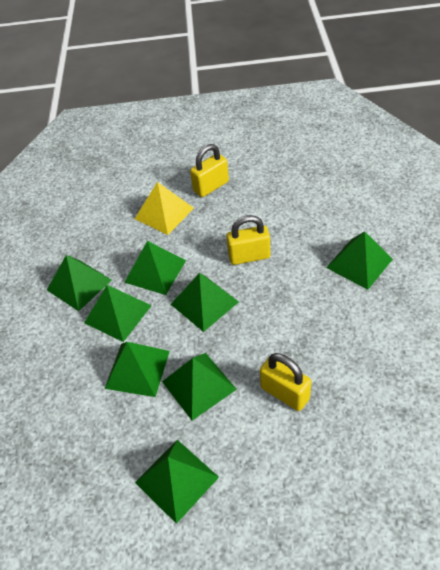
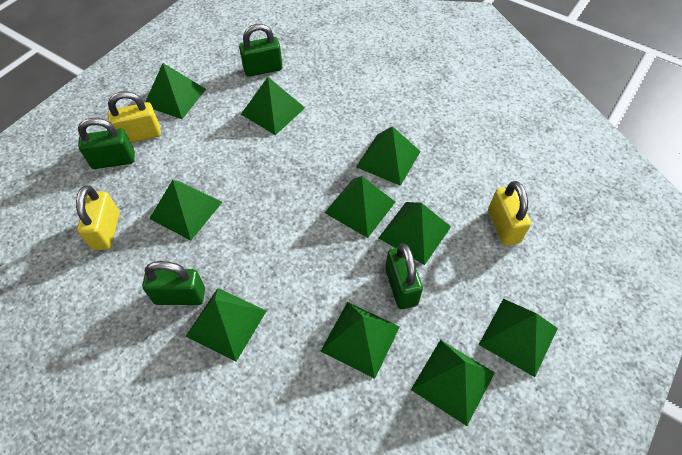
green padlock: none = 0 -> [78,118,135,169] [142,261,205,305] [239,24,283,77] [385,243,423,309] = 4
green pyramid: [47,255,112,311] [84,285,152,342] [105,342,170,397] [124,241,186,295] [135,440,219,524] [162,353,237,420] [170,273,239,332] [326,231,393,290] = 8 -> [145,63,206,119] [149,180,222,240] [185,288,266,362] [241,77,305,135] [320,302,400,379] [325,176,395,238] [356,126,421,186] [379,202,451,265] [411,340,495,426] [479,299,558,377] = 10
yellow pyramid: [135,182,194,235] = 1 -> none = 0

